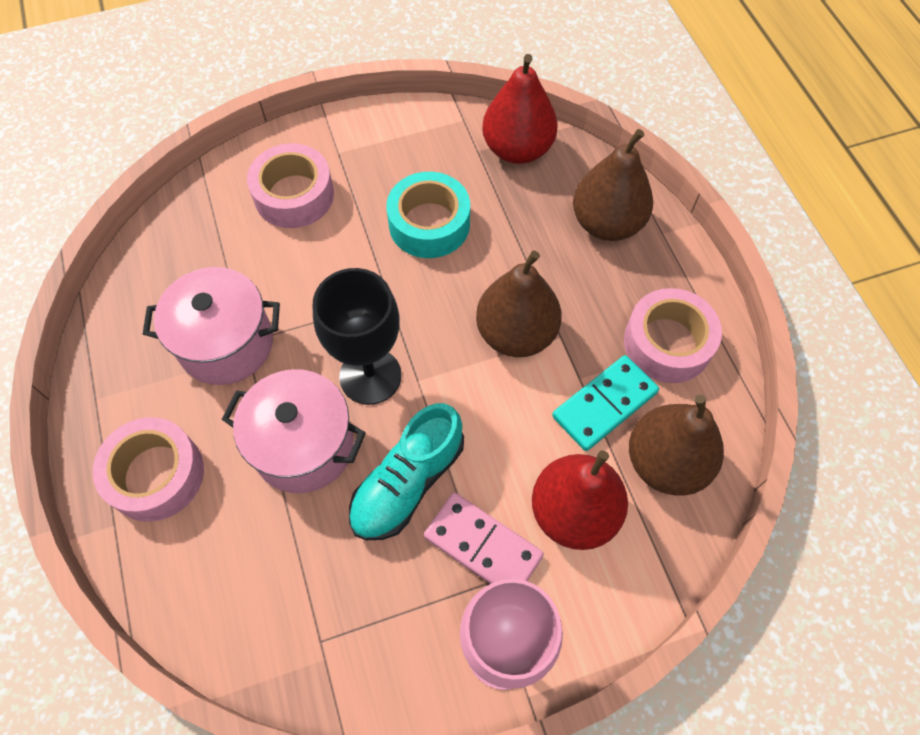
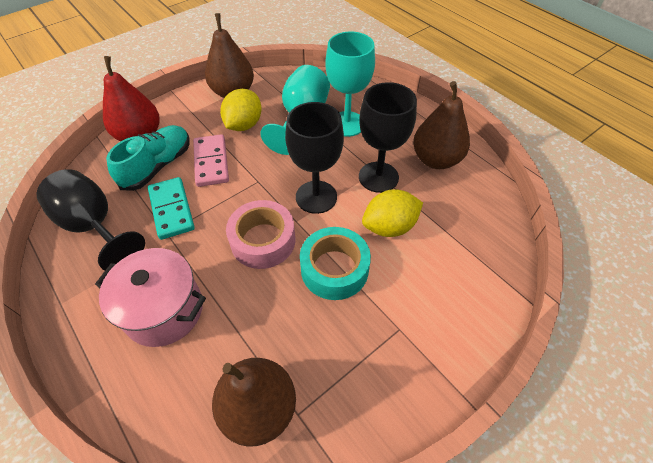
black goblet: [312,268,401,405] = 1 -> [36,169,145,270] [285,102,344,214] [359,82,417,193] = 3
pink goblet: [460,579,563,690] = 1 -> none = 0
pink pot: [143,267,280,385] [222,369,366,493] = 2 -> [95,248,206,347] = 1
pink tape: [93,417,204,522] [247,143,334,228] [624,288,722,383] = 3 -> [226,200,295,269] = 1
red pear: [482,54,558,164] [532,450,628,550] = 2 -> [103,56,159,141] = 1
turquoise goblet: none = 0 -> [260,65,330,155] [325,31,375,137] = 2
yellow lemon: none = 0 -> [220,89,262,131] [362,189,423,237] = 2

